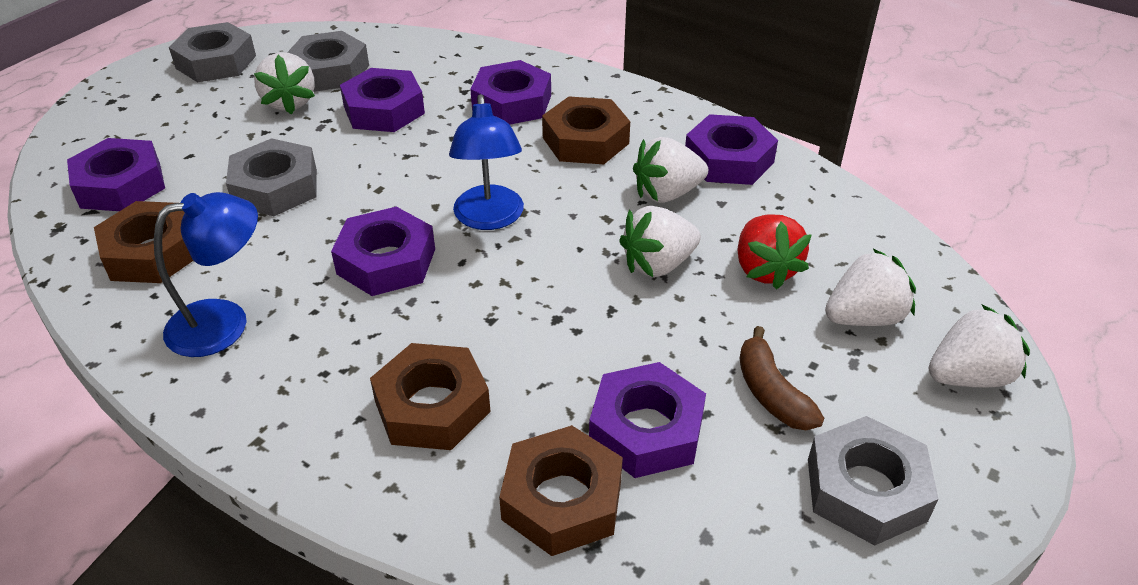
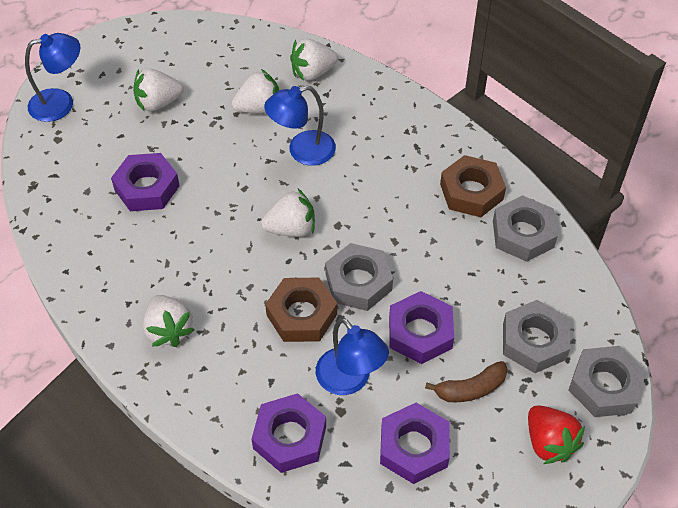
blue lamp: [154,192,258,357] [449,94,524,230] = 2 -> [25,33,80,122] [264,86,336,166] [316,318,389,395] = 3
brown nut: [94,201,194,283] [370,343,491,450] [499,425,623,556] [542,97,630,164] = 4 -> [265,278,337,342] [440,155,506,217] = 2
purple nut: [67,138,165,211] [331,207,435,296] [340,68,425,132] [470,60,551,125] [589,362,706,478] [685,114,778,185] = 6 -> [111,153,180,211] [252,393,326,473] [380,403,450,484] [389,291,454,364] = 4

